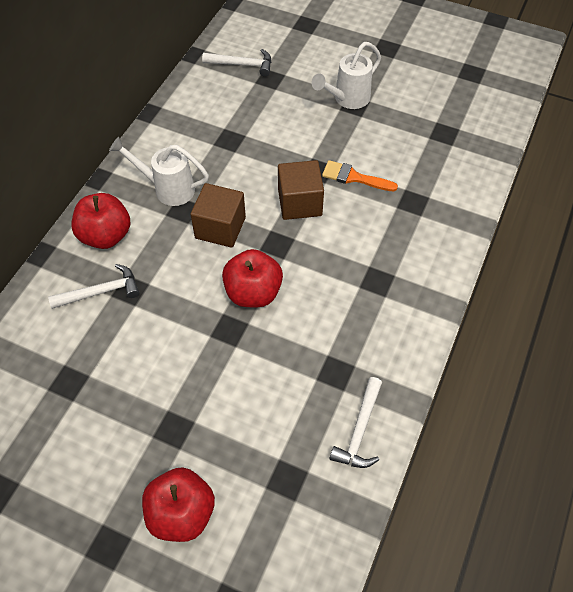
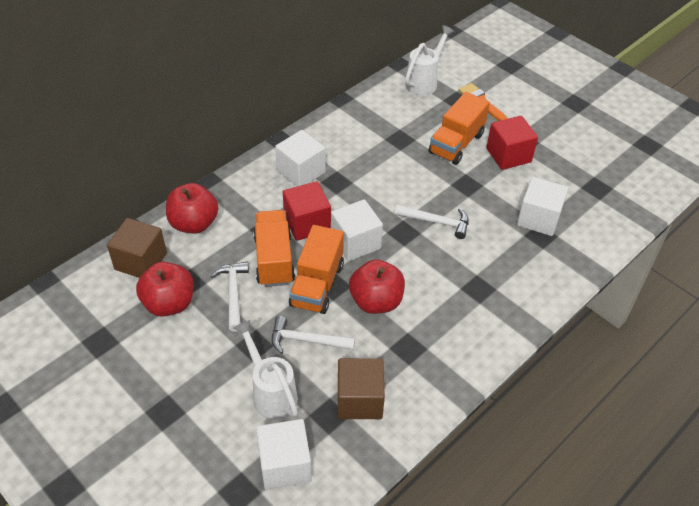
orange truck: none = 0 -> [253,210,295,287] [289,225,344,314] [429,92,490,165] = 3
red cube: none = 0 -> [283,181,331,241] [486,116,538,170] = 2
white cube: none = 0 -> [256,419,312,489] [275,130,326,187] [331,199,383,261] [517,177,568,236] = 4

